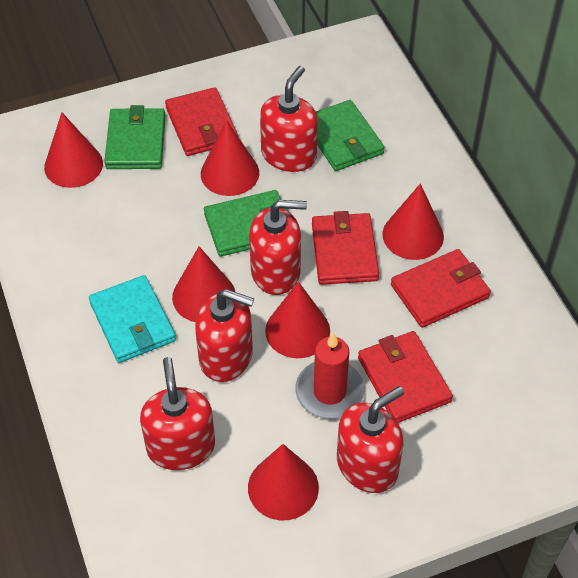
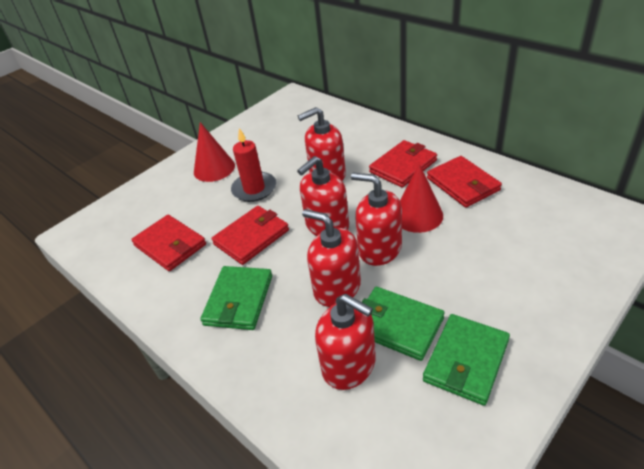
red cone: [44,112,103,188] [172,246,235,322] [201,120,259,196] [248,444,319,520] [265,281,330,358] [383,184,444,260] = 6 -> [194,122,235,182] [400,164,443,233] = 2
turquoise wallet: [89,275,176,363] = 1 -> none = 0

